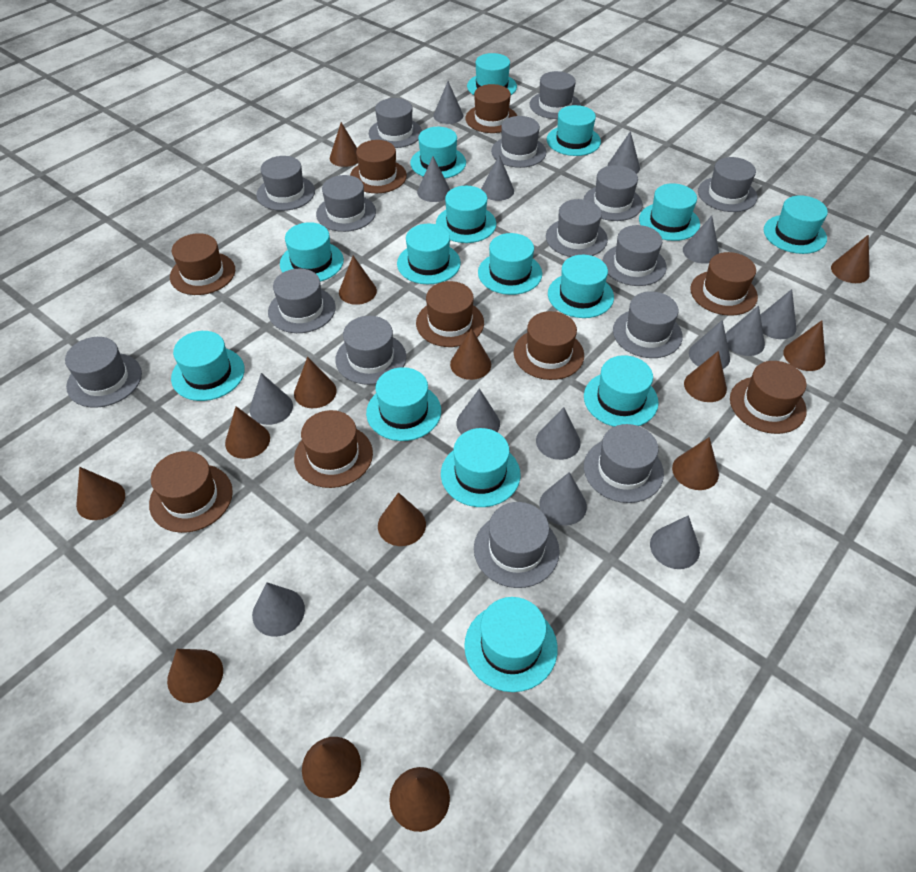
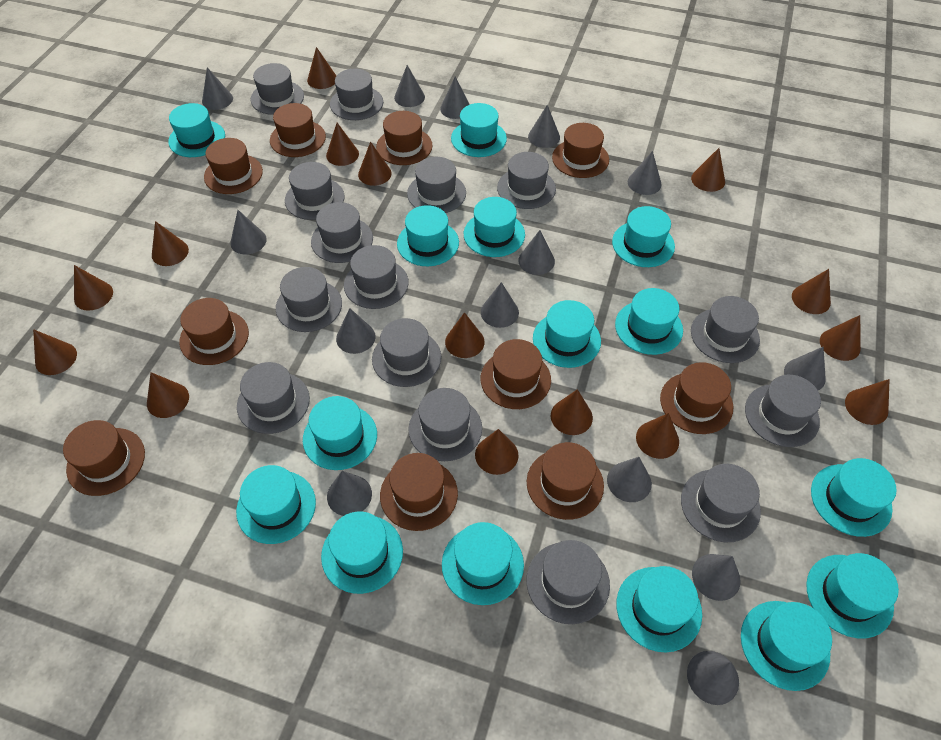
brown cone: [76,467,125,520] [167,649,223,703] [225,406,270,459] [294,357,337,408] [302,737,361,798] [330,122,358,167] [339,256,377,305] [378,492,426,546] [389,767,450,832] [450,328,491,380] [672,437,719,490] [684,351,727,402] [783,320,826,371] [831,235,870,283] = 14 -> [33,329,77,375] [74,265,113,311] [147,372,189,418] [152,221,189,266] [307,47,336,89] [326,123,359,166] [358,142,392,186] [445,312,485,358] [475,429,518,475] [551,389,593,435] [636,413,679,459] [691,148,725,192] [792,269,831,314] [820,315,861,361] [845,379,889,425] = 15
brown hat: [149,451,233,533] [170,233,235,295] [294,410,373,488] [350,140,407,193] [416,281,484,347] [465,84,517,133] [514,311,584,380] [690,252,758,316] [730,361,807,434] = 9 -> [63,420,145,496] [179,298,249,365] [204,138,263,194] [270,103,326,157] [376,111,433,165] [380,453,458,531] [481,339,551,409] [527,442,604,520] [552,123,609,178] [660,362,733,434] = 10

